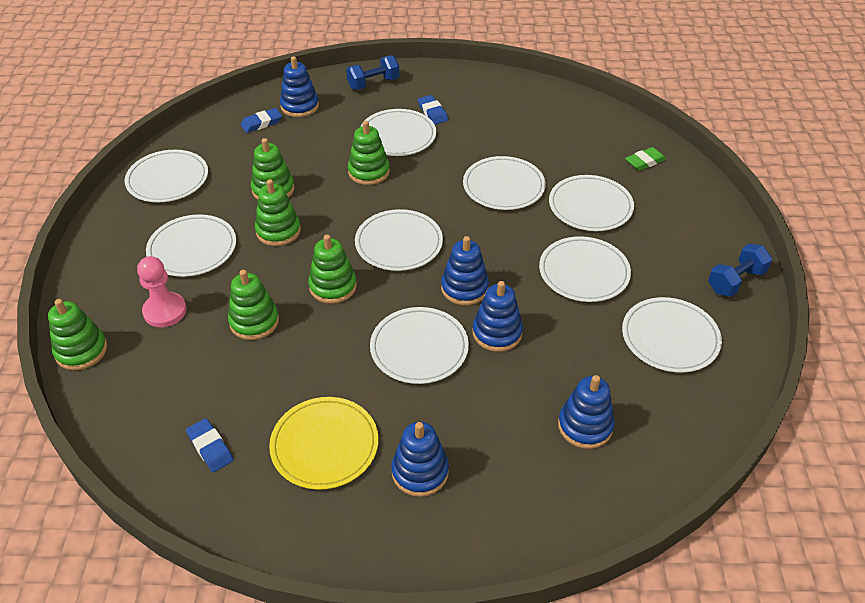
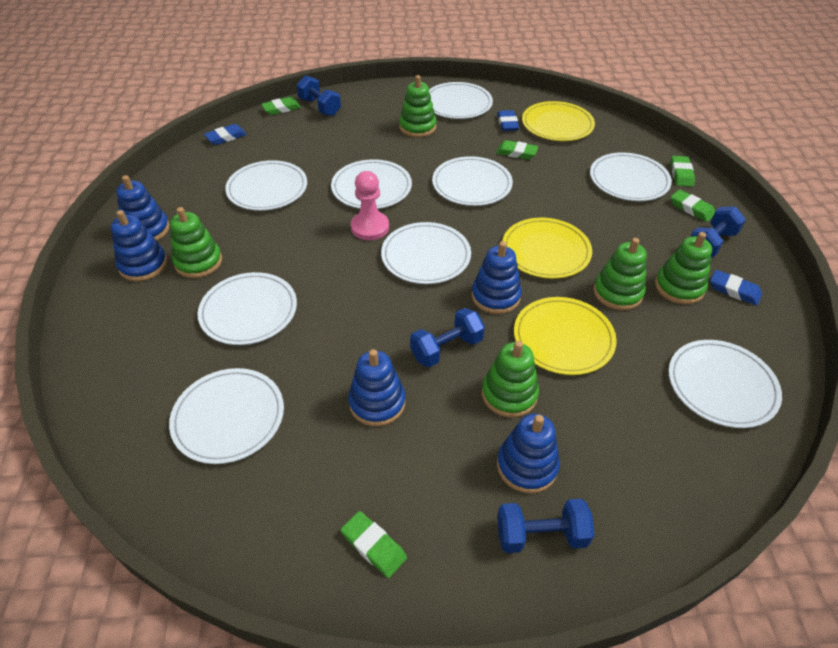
blue dumbbell: [346,55,400,90] [708,244,772,297] = 2 -> [296,76,341,116] [410,308,485,367] [497,499,594,553] [691,207,746,258] = 4
green eraser: [625,147,666,171] = 1 -> [261,97,301,115] [341,511,407,578] [496,140,538,159] [670,156,695,187] [670,190,715,222] = 5
green stacking toy: [48,299,107,370] [228,270,279,340] [251,138,295,200] [255,179,301,246] [308,234,357,304] [348,121,390,185] = 6 -> [170,207,222,278] [399,75,437,137] [482,341,539,417] [594,238,647,310] [655,232,712,305] = 5
yellow plate: [269,397,378,490] = 1 -> [502,218,592,279] [514,297,617,375] [522,101,595,141] = 3

